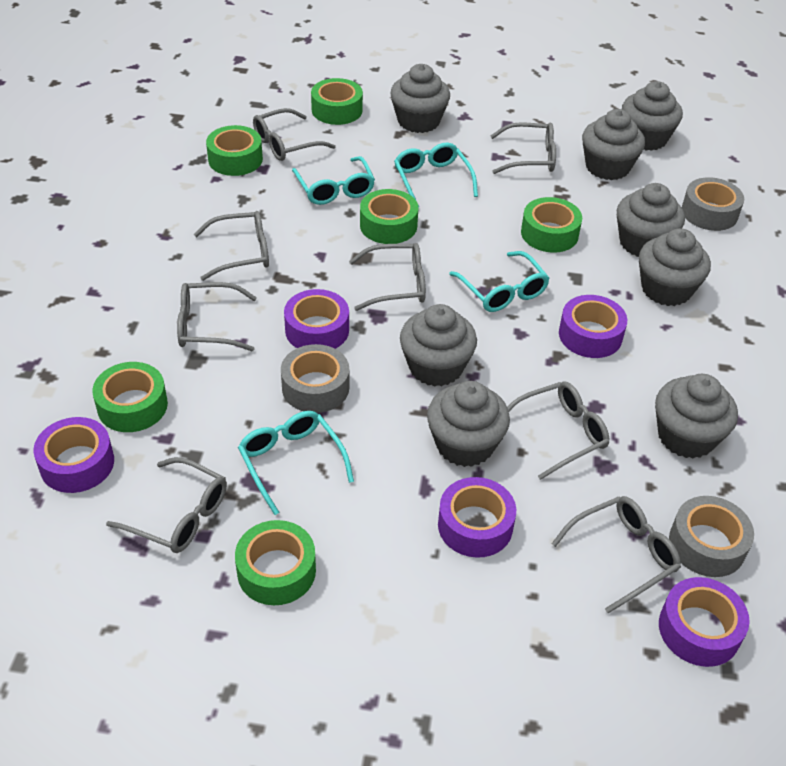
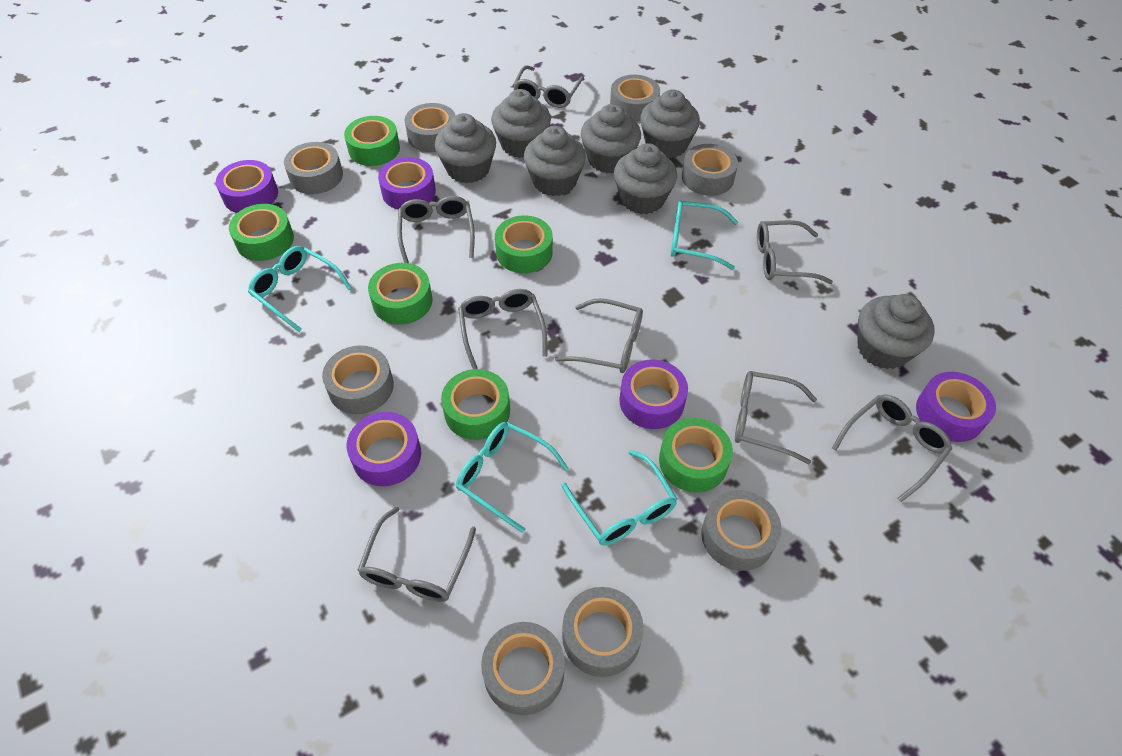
grey cupcake: [390,64,450,133] [400,304,477,387] [427,381,510,467] [582,109,645,180] [617,183,685,257] [622,81,683,151] [639,228,711,306] [655,374,738,459] = 8 -> [435,113,496,183] [491,89,551,158] [524,126,586,196] [581,104,641,173] [614,143,677,214] [640,90,700,158] [857,294,935,369] = 7
grey tape: [281,344,349,413] [669,496,754,577] [682,177,744,231] = 3 -> [284,142,343,194] [322,345,394,414] [405,103,456,152] [481,622,565,715] [562,587,644,677] [610,75,660,122] [682,144,738,196] [701,490,781,571] = 8

